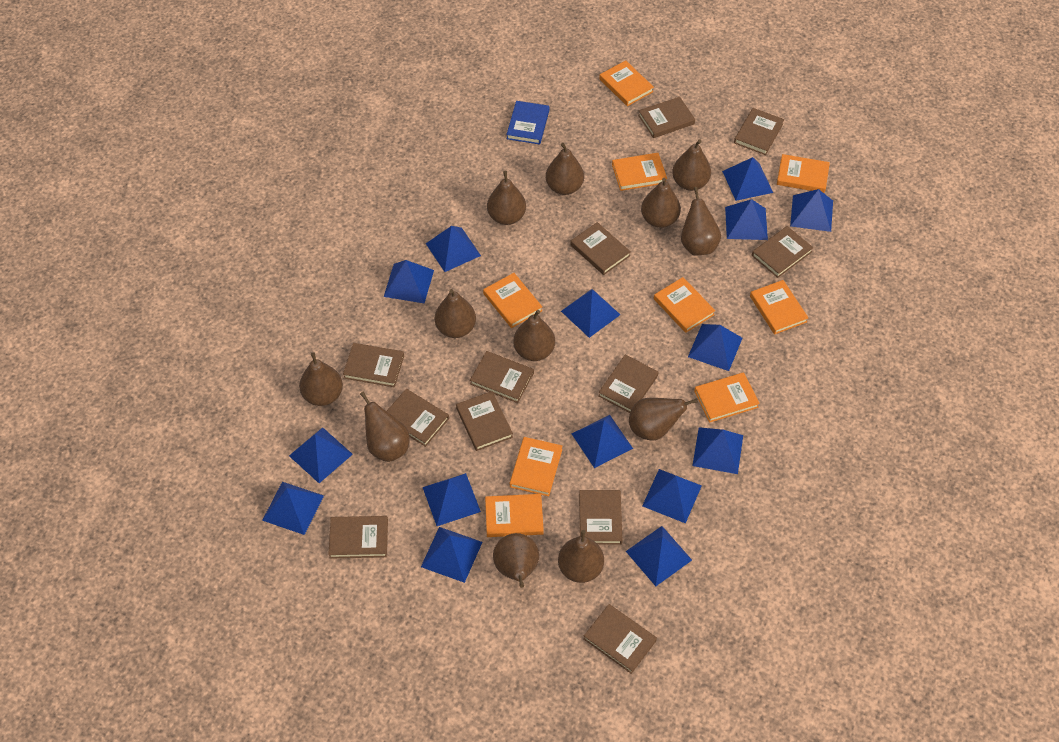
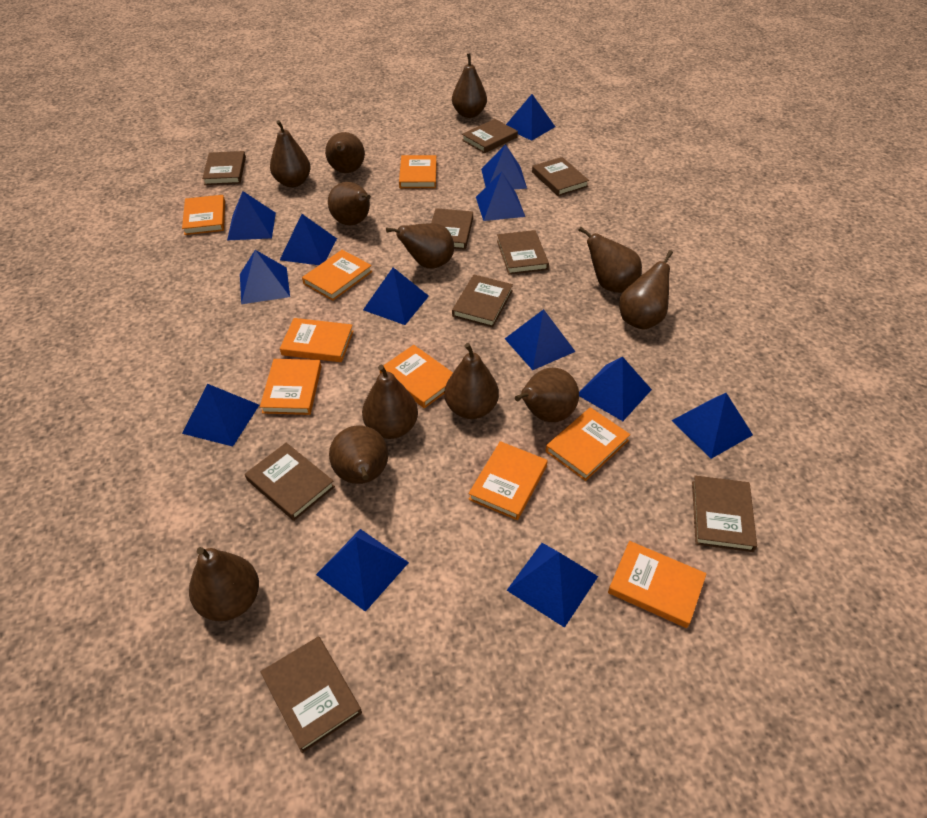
blue book: [506,101,550,144] = 1 -> none = 0
blue pyramid: [262,482,324,535] [289,427,353,483] [384,260,434,303] [421,527,482,583] [423,473,481,526] [426,226,481,272] [561,289,620,338] [572,415,633,468] [626,526,692,586] [642,469,702,524] [688,324,742,371] [692,427,743,474] [722,157,773,201] [725,199,768,240] [790,189,833,232] = 15 -> [182,384,259,447] [227,191,276,240] [240,250,290,304] [280,214,337,265] [316,529,409,612] [363,267,429,325] [476,172,525,221] [481,144,527,189] [505,309,576,370] [506,94,555,141] [507,543,598,628] [579,357,652,421] [671,393,753,459] = 13
brown book: [328,516,388,559] [343,343,404,387] [387,389,449,447] [456,391,513,451] [470,351,534,403] [570,222,631,275] [579,490,622,545] [583,604,657,674] [598,355,659,413] [638,97,695,138] [734,108,784,155] [752,226,813,278] = 12 -> [202,151,246,185] [245,443,335,521] [261,636,362,753] [431,208,473,250] [452,275,513,327] [462,119,518,153] [497,230,549,274] [532,157,589,196] [692,476,757,552] = 9

